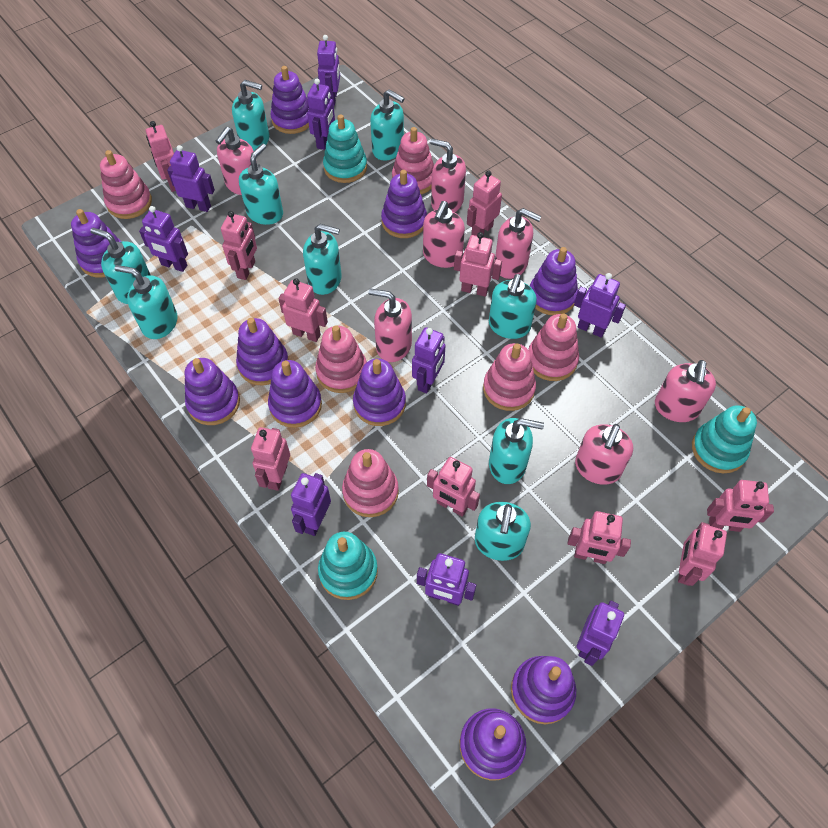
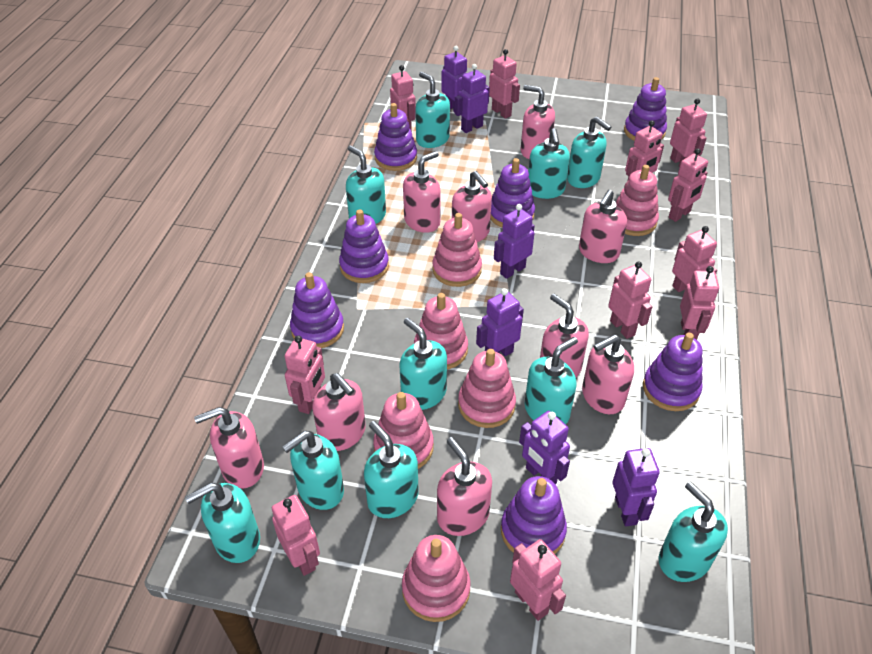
pink robot: [146,121,176,192] [221,211,257,280] [251,427,290,491] [278,278,328,342] [427,457,480,517] [454,232,502,297] [467,171,502,236] [568,511,631,564] [678,522,727,586] [707,480,774,532] = 10 -> [272,495,320,576] [284,335,325,414] [390,65,416,132] [489,49,520,119] [510,539,566,621] [608,261,652,339] [625,120,664,180] [668,148,708,222] [670,98,707,167] [672,226,717,292] [680,266,719,340] = 11
pink soap dispenser: [216,127,254,195] [369,289,412,362] [423,201,465,268] [430,139,466,213] [495,208,542,279] [575,424,633,485] [655,360,716,422] = 7 -> [194,407,264,488] [312,373,366,451] [403,151,441,233] [437,437,492,536] [452,171,492,242] [521,85,555,159] [540,294,589,377] [579,190,627,263] [582,334,634,414] = 9
purple robot: [139,206,188,272] [167,145,215,212] [291,473,331,536] [307,79,335,150] [317,35,340,106] [412,327,446,393] [417,553,476,606] [574,273,626,338] [577,601,624,666] = 9 -> [442,46,467,113] [455,64,490,133] [476,288,524,356] [494,204,535,279] [519,411,570,484] [612,448,660,526] = 6
purple stacking toy: [71,209,121,278] [185,358,240,425] [236,318,289,385] [268,360,322,428] [271,66,309,134] [353,359,406,426] [381,170,427,238] [460,708,526,780] [511,656,576,724] [530,247,578,315] = 10 -> [290,272,344,348] [339,209,389,283] [374,103,417,171] [490,158,535,228] [501,476,567,554] [624,77,667,141] [643,333,703,411] = 7
turquoise soap dispenser: [90,228,150,304] [114,265,177,339] [232,80,269,151] [239,144,283,225] [303,224,342,295] [370,89,405,161] [475,502,531,561] [489,274,537,339] [489,418,544,484] = 9 -> [185,483,260,563] [282,431,344,510] [346,146,386,224] [364,421,419,518] [400,318,447,410] [415,72,450,148] [524,337,578,424] [528,128,570,199] [567,117,611,188] [659,481,728,582] = 10
turquoise stacking toy: [318,532,378,600] [323,114,367,183] [692,405,757,473] = 3 -> none = 0

